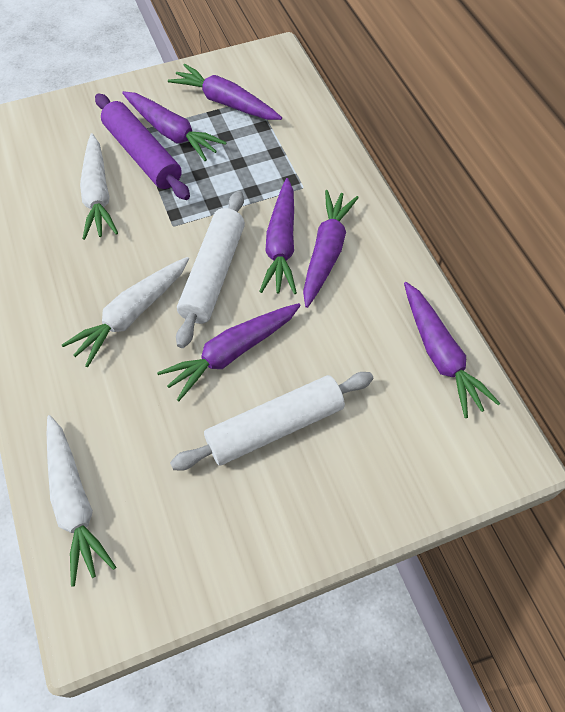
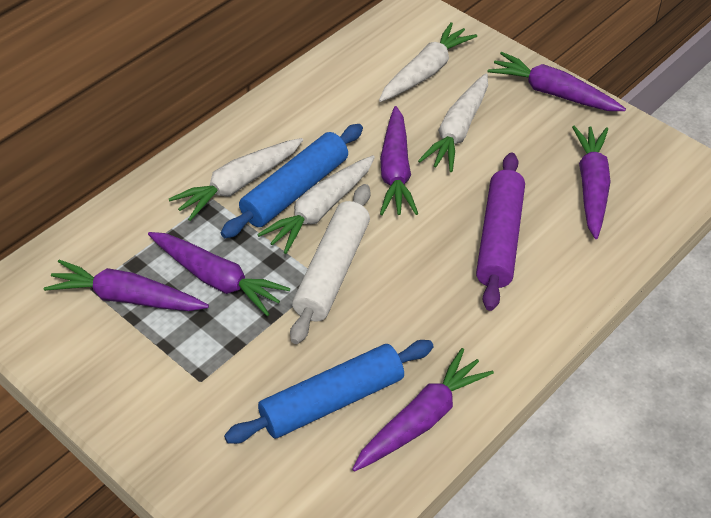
blue rolling pin: none = 0 -> [221,124,363,238] [224,340,434,444] = 2
white carrot: [47,415,116,587] [62,257,189,367] [80,133,118,240] = 3 -> [169,138,303,221] [257,155,375,254] [379,22,477,102] [418,73,488,172] = 4
white rolling pin: [170,372,373,471] [176,191,245,348] = 2 -> [290,184,370,344] = 1

